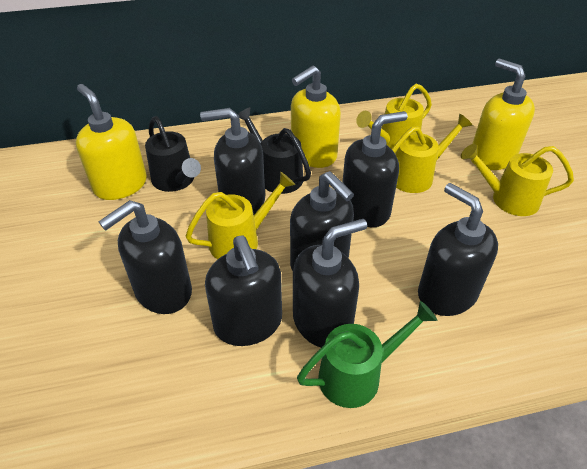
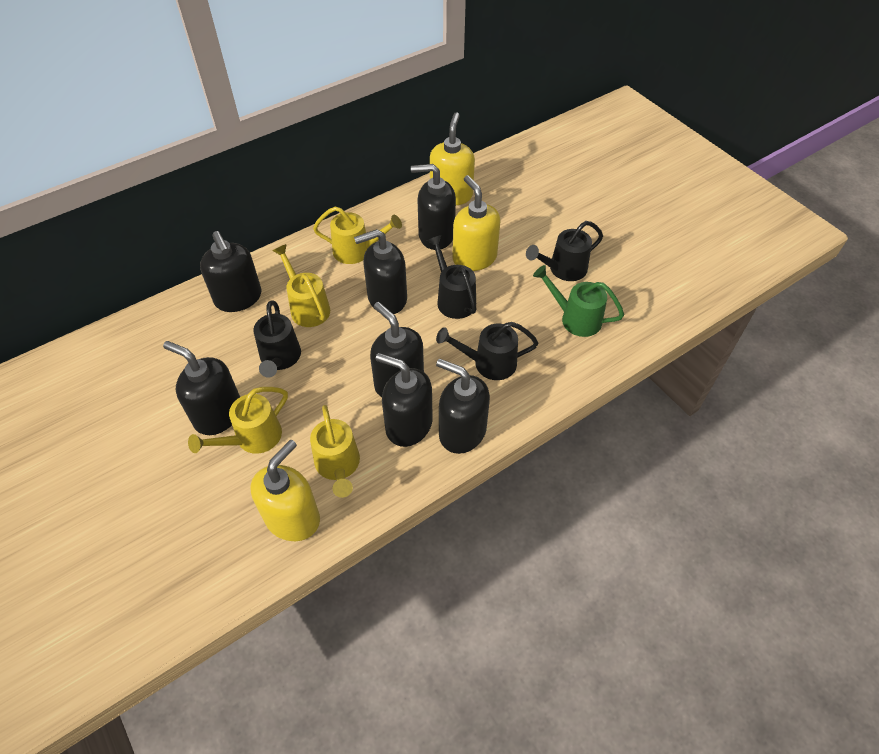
black watering can: [145,116,201,192] [238,107,311,194] = 2 -> [253,300,301,378] [427,235,476,319] [436,322,538,380] [526,221,603,281] = 4

